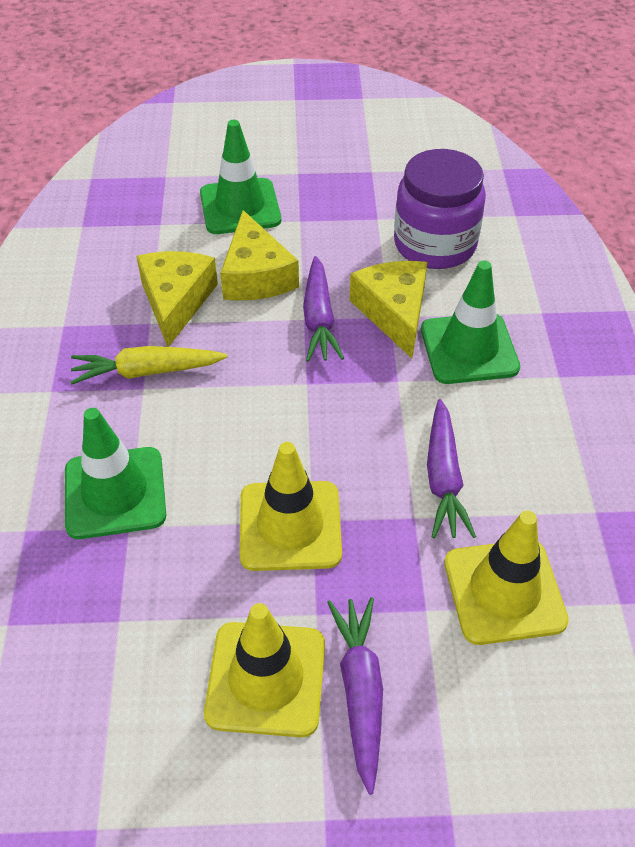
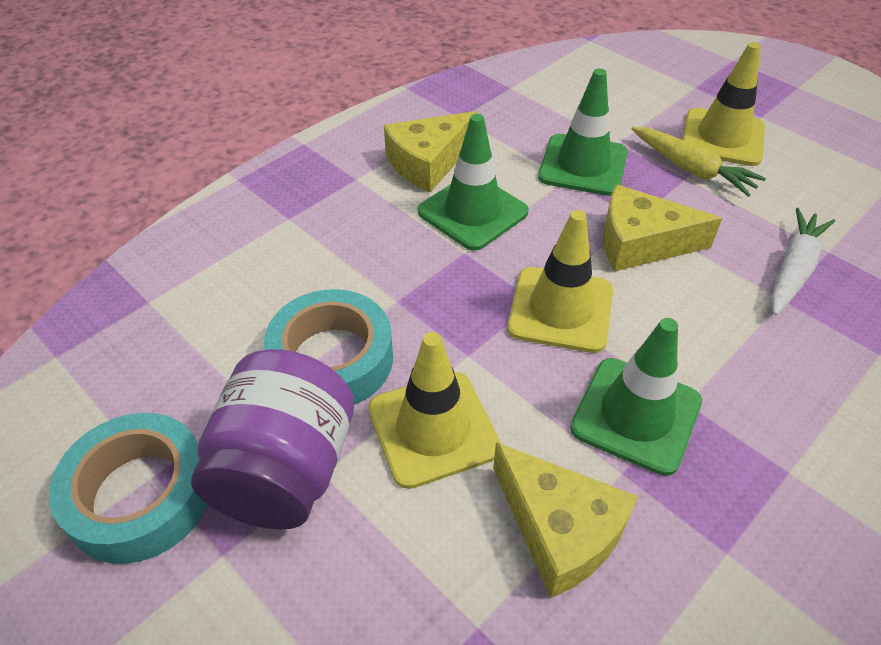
purple carrot: [303,256,344,362] [327,597,383,795] [427,399,476,538] = 3 -> none = 0
turquoise tape: none = 0 -> [49,413,208,564] [264,289,393,405] = 2
white carrot: none = 0 -> [771,208,835,315] = 1

